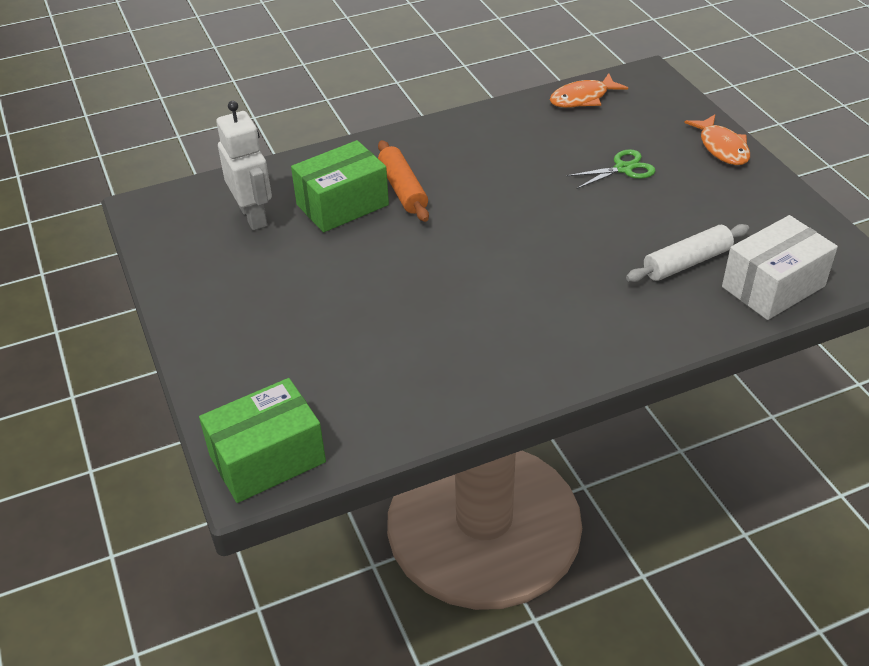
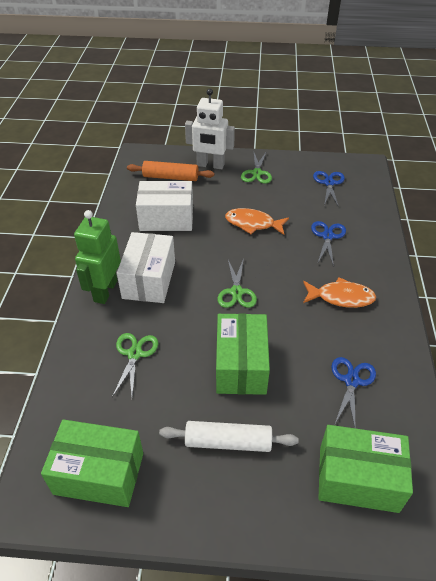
blue scissors: none = 0 -> [311,221,346,267] [313,171,345,207] [332,357,376,427] = 3
green box: [199,378,326,503] [291,140,389,232] = 2 -> [41,419,143,507] [216,313,270,395] [318,425,413,513] = 3
green robot: none = 0 -> [74,210,121,304] = 1
green scissors: [566,149,656,189] = 1 -> [112,333,158,397] [218,258,257,308] [241,151,272,184] = 3
white box: [722,215,838,320] = 1 -> [117,232,175,303] [136,181,193,231] = 2

